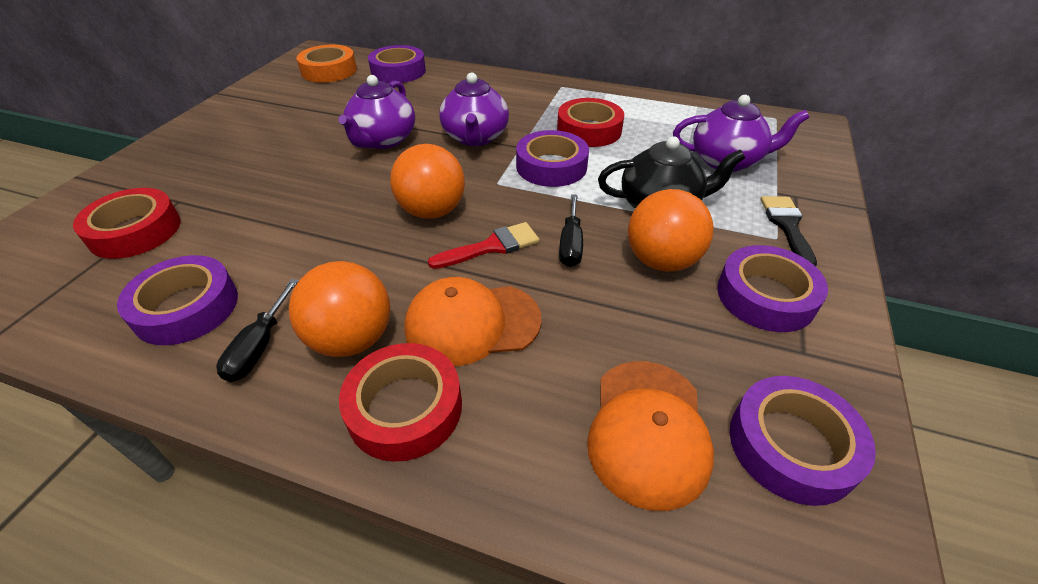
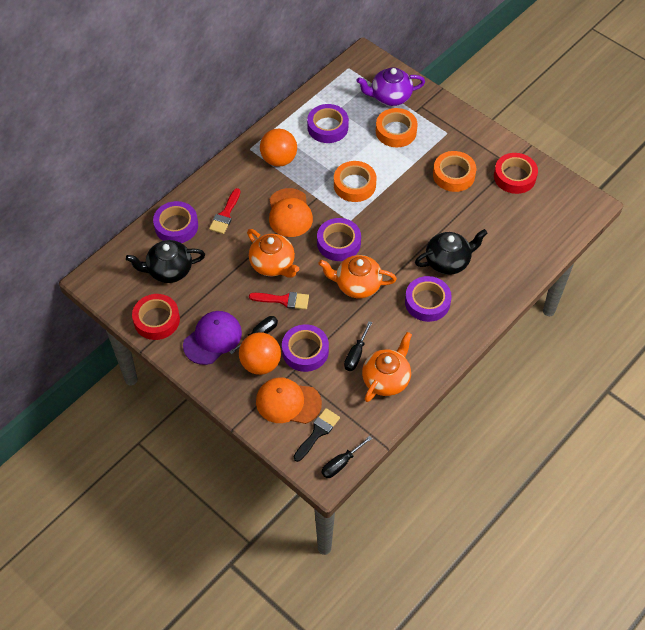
black screwdriver: [216,279,299,382] [559,194,583,267] = 2 -> [229,316,278,354] [321,436,372,478] [344,321,372,371] = 3
black teapot: [598,136,745,208] = 1 -> [126,240,205,283] [415,229,488,275] = 2
orange ball: [289,261,390,357] [390,144,465,219] [628,189,713,272] = 3 -> [239,332,281,375] [260,129,297,167] = 2
orange tape: [296,45,357,83] = 1 -> [334,161,376,202] [376,108,418,147] [433,151,476,192] = 3
orange teapot: none = 0 -> [247,229,299,278] [319,255,397,298] [362,332,412,402] = 3
purple cap: none = 0 -> [183,311,242,365] = 1
purple teapot: [338,75,415,149] [439,73,509,146] [673,95,809,172] = 3 -> [356,67,425,106] = 1
red brush: [428,222,540,269] = 1 -> [209,188,240,234] [249,292,309,310] = 2
red tape: [73,188,181,259] [339,343,462,462] [557,98,624,147] = 3 -> [132,294,180,340] [494,153,538,194] = 2

